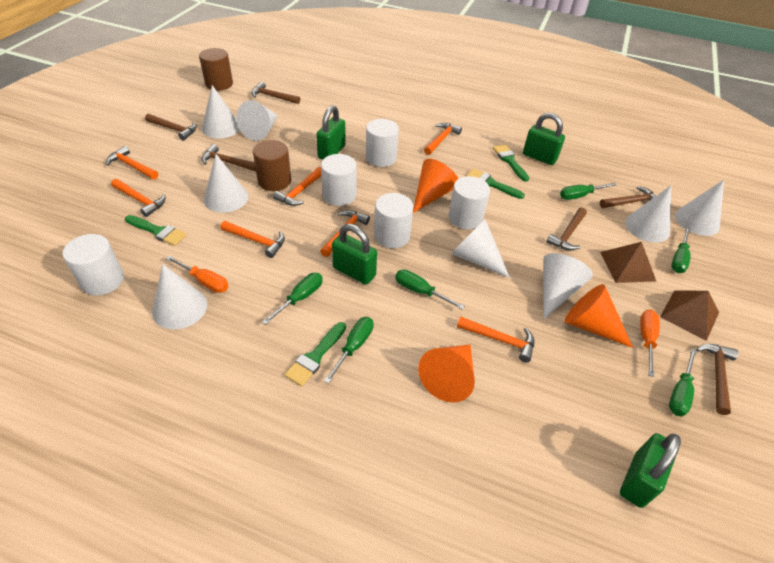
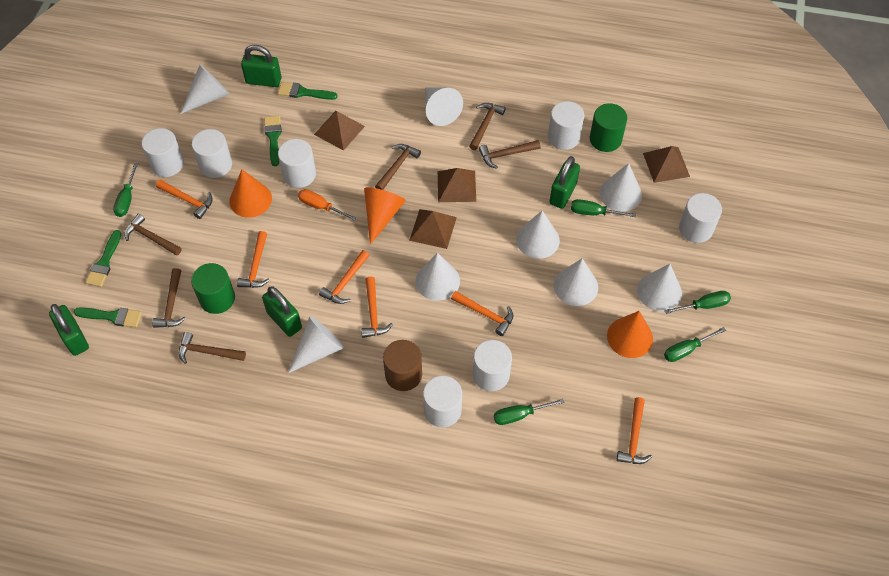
brown cylinder: [199,48,233,90] [253,140,291,191] = 2 -> [383,340,422,391] = 1
brown pyramid: [600,242,656,283] [660,290,719,341] = 2 -> [314,111,365,151] [409,209,457,249] [438,168,476,202] [643,146,690,183] = 4
green cylinder: none = 0 -> [191,263,235,314] [590,103,627,152] = 2
green screwdriver: [262,273,323,325] [324,317,374,384] [395,269,465,310] [560,183,617,200] [669,348,697,416] [671,227,691,273] = 6 -> [113,162,138,217] [494,399,565,425] [571,199,636,217] [664,291,731,314] [664,327,726,362] = 5
orange hammer: [106,146,158,180] [111,179,166,217] [221,221,285,258] [273,167,321,206] [320,210,370,257] [424,123,462,155] [457,317,535,363] = 7 -> [156,180,213,219] [237,231,270,288] [319,250,370,304] [361,277,393,338] [451,291,513,336] [616,397,652,464] = 6
orange screwdriver: [166,256,229,293] [640,310,660,377] = 2 -> [298,189,356,221] = 1
white cylinder: [63,234,124,295] [321,154,357,206] [366,119,399,167] [374,193,413,248] [448,176,490,230] = 5 -> [142,128,184,177] [192,129,232,178] [278,139,316,188] [423,376,462,427] [473,340,512,391] [548,101,584,150] [679,193,722,243] = 7

